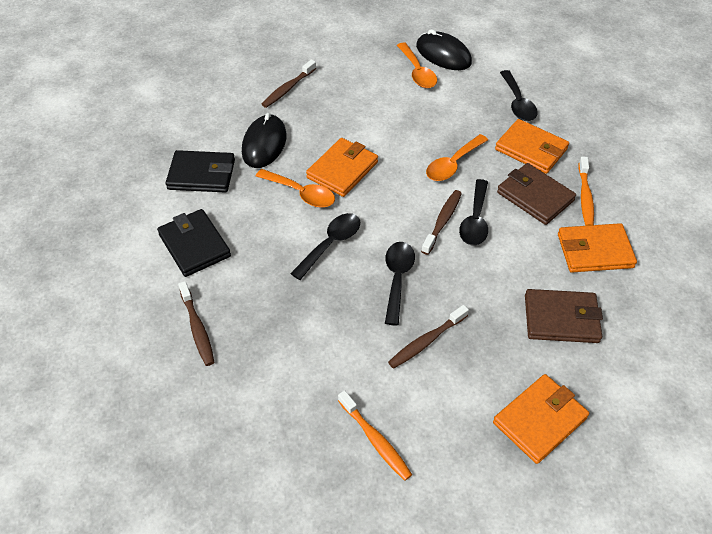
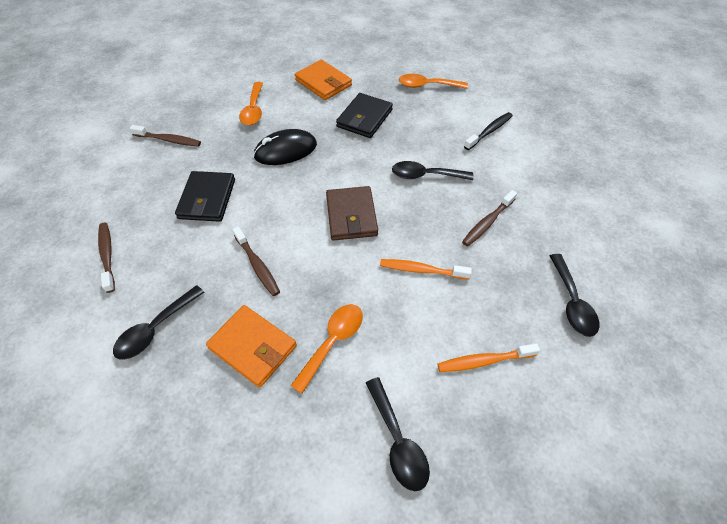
black mouse: [242,113,287,168] [416,29,472,70] = 2 -> [253,129,317,165] = 1
black toothbrush: none = 0 -> [464,112,513,150] = 1
brown wallet: [497,163,576,225] [525,289,603,343] = 2 -> [326,186,378,241] = 1
orange wallet: [306,138,378,197] [493,374,589,464] [495,119,569,174] [558,223,637,272] = 4 -> [206,305,297,388] [295,60,352,100] = 2

